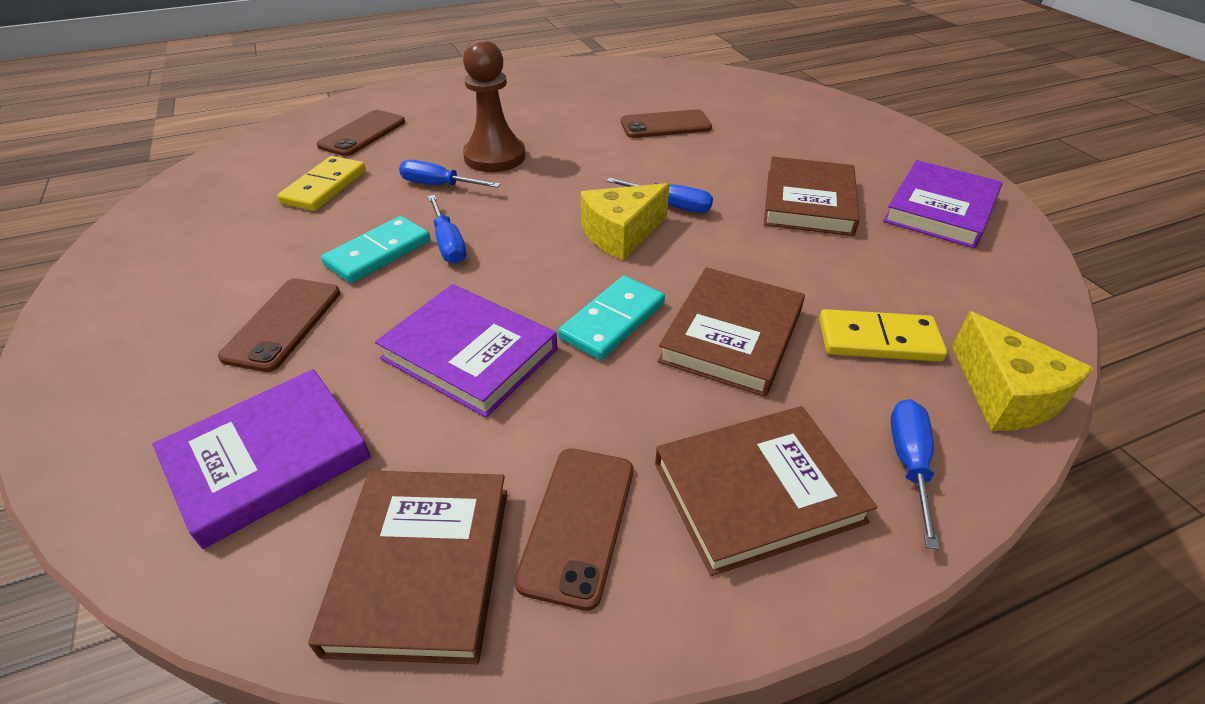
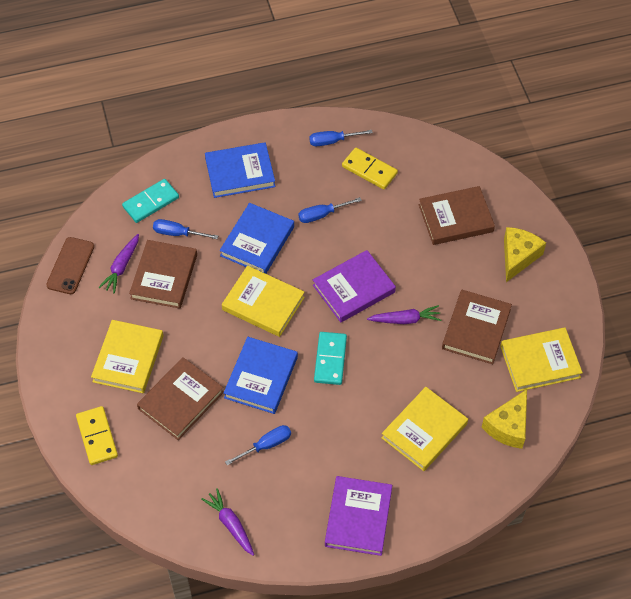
blue book: none = 0 -> [205,142,275,198] [220,203,294,274] [224,337,298,414] = 3
brown pawn: [463,39,526,172] = 1 -> none = 0
brown phone: [218,278,340,372] [316,110,405,156] [514,449,633,611] [621,109,712,138] = 4 -> [46,237,94,294] = 1
purple book: [153,369,371,549] [375,284,558,417] [883,160,1003,248] = 3 -> [313,250,396,322] [325,476,392,556] = 2
purple carrot: none = 0 -> [98,234,139,293] [201,488,254,556] [367,305,441,324] = 3
yellow book: none = 0 -> [91,320,163,393] [222,265,305,337] [381,387,468,471] [500,327,583,392] = 4

